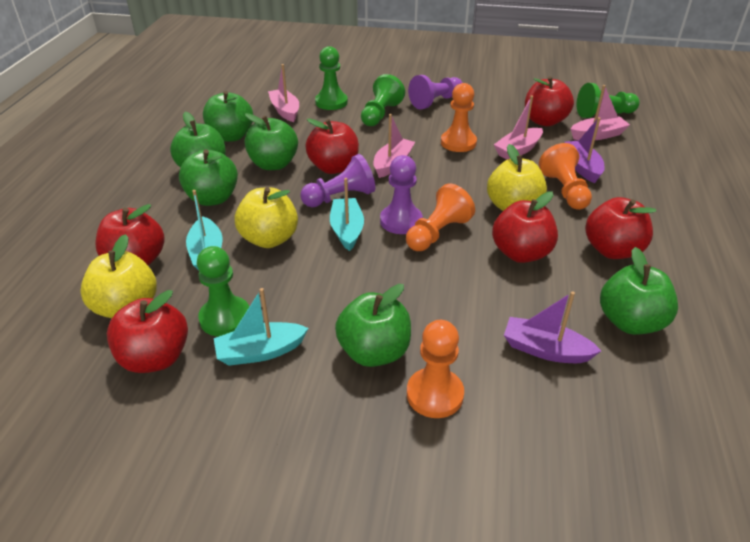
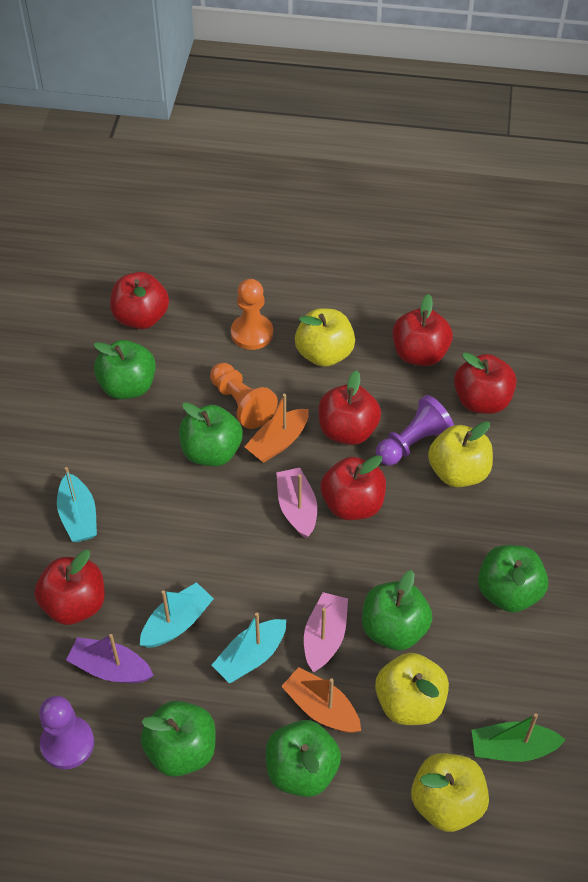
green boat: none = 0 -> [472,713,566,762] = 1
green pawn: [197,246,249,337] [315,46,348,110] [361,74,405,126] [577,83,640,118] = 4 -> none = 0
orange boat: none = 0 -> [245,394,309,463] [281,667,361,733] = 2
orange pawn: [406,184,475,251] [407,320,464,418] [441,83,477,152] [539,143,592,210] = 4 -> [210,363,278,429] [231,279,273,350] = 2
pink boat: [268,64,299,122] [373,114,415,178] [494,95,543,160] [571,85,630,140] = 4 -> [276,468,317,539] [304,592,348,672] = 2
purple boat: [504,291,601,363] [565,117,604,183] = 2 -> [66,634,154,683] = 1
purple pawn: [300,154,375,207] [380,155,423,234] [408,75,463,110] = 3 -> [39,696,94,769] [376,395,454,465] = 2
yellow apple: [80,234,157,318] [235,187,298,248] [487,144,547,211] = 3 -> [295,308,355,367] [375,652,449,725] [411,753,489,832] [428,421,493,487] = 4

